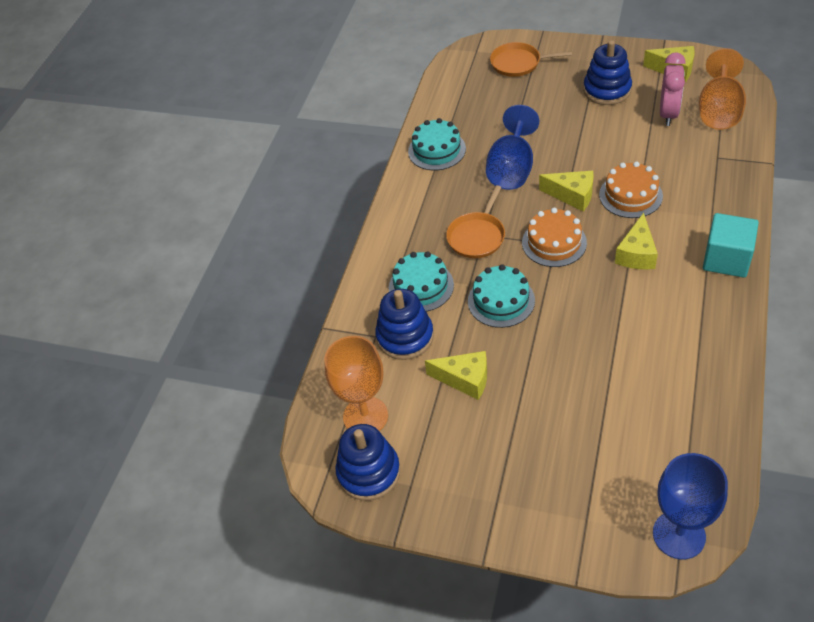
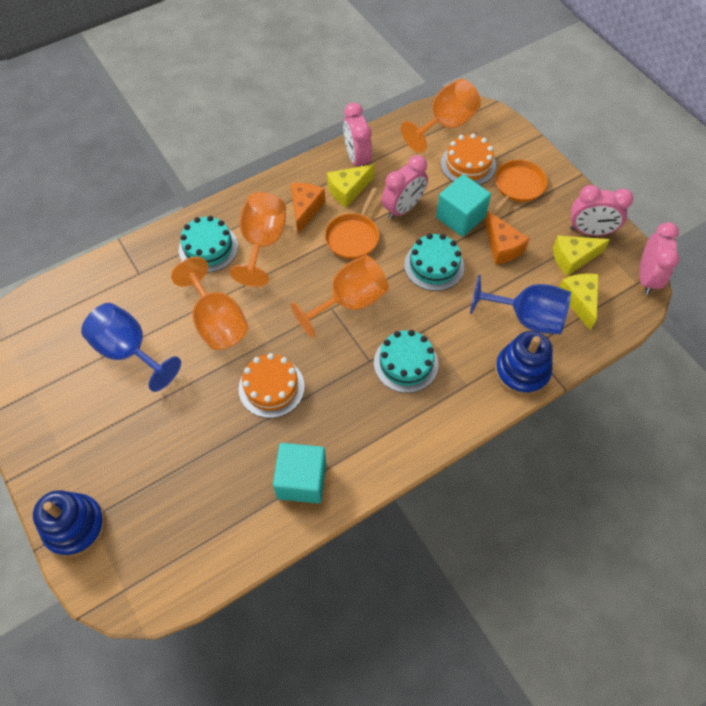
blue stacking toy: [335,424,400,501] [375,289,434,360] [583,40,632,105] = 3 -> [33,490,106,557] [495,331,553,396] = 2
orange cheese: none = 0 -> [291,183,325,234] [485,211,530,264] = 2
orange goblet: [324,336,388,431] [699,48,746,130] = 2 -> [171,257,248,350] [230,192,286,287] [291,255,389,338] [401,79,481,153] = 4
pink clock: [660,52,686,126] = 1 -> [343,102,372,167] [382,155,428,219] [570,185,633,236] [639,222,679,295] = 4
turquoise cube: [703,213,759,278] = 1 -> [273,443,326,503] [436,174,491,237] = 2
yellow cheese: [425,351,487,400] [539,171,594,211] [615,213,658,269] [643,46,695,82] = 4 -> [327,164,375,208] [553,236,610,276] [559,274,599,330] = 3

